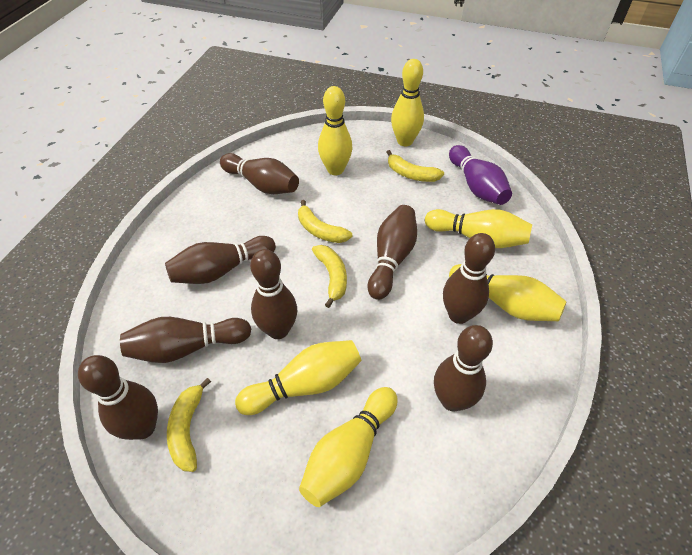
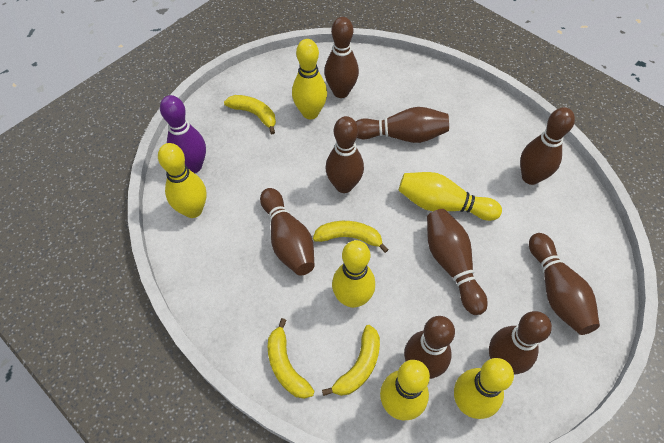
brown bowling pin: [78,355,158,440] [120,317,251,363] [165,236,276,284] [220,153,299,194] [250,249,297,339] [368,205,417,300] [434,325,493,412] [443,233,495,324] = 8 -> [260,188,315,276] [324,17,359,98] [326,116,364,193] [356,107,449,143] [404,316,455,379] [427,209,488,315] [489,311,552,375] [520,107,575,185] [529,233,600,335] = 9

